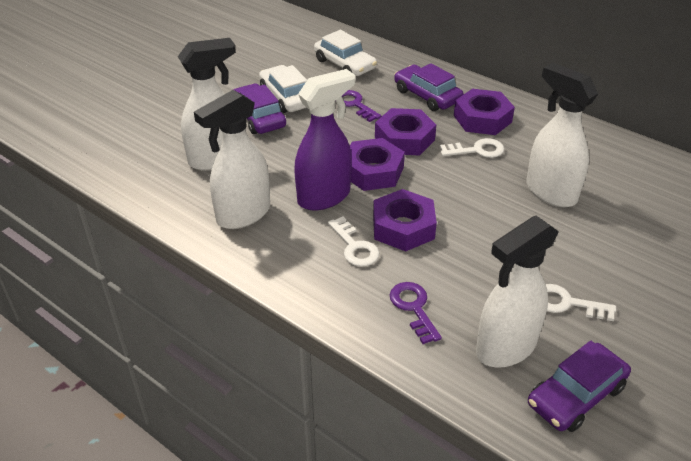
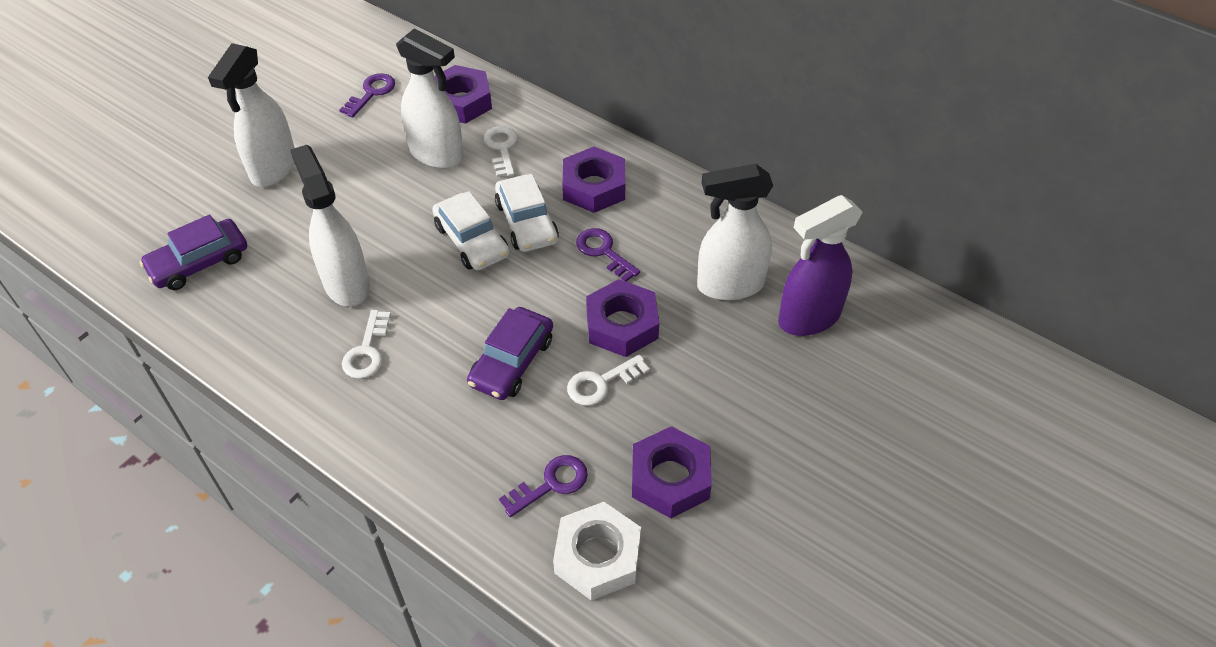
purple car: [233,83,286,134] [394,63,464,111] [528,341,631,432] = 3 -> [140,214,247,290] [467,307,553,400] = 2
purple key: [342,90,381,122] [390,282,442,344] = 2 -> [340,73,395,117] [499,455,588,517] [576,228,640,282] = 3
white nut: none = 0 -> [553,502,641,601] = 1

